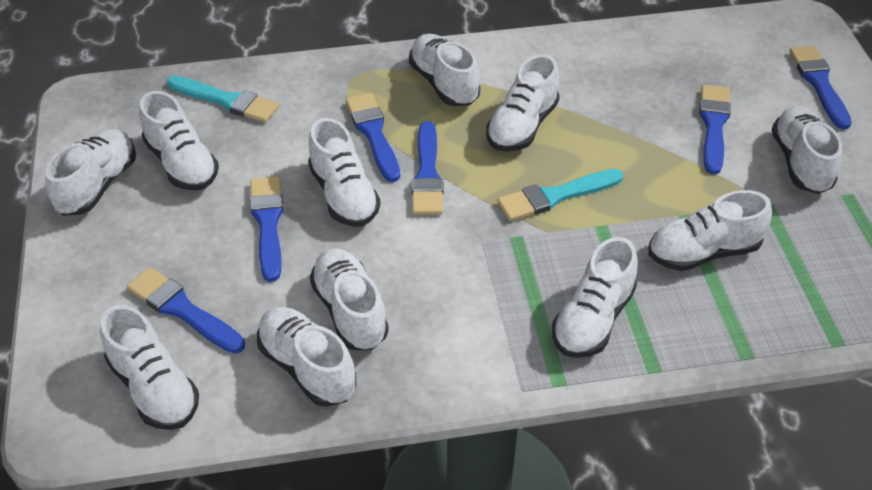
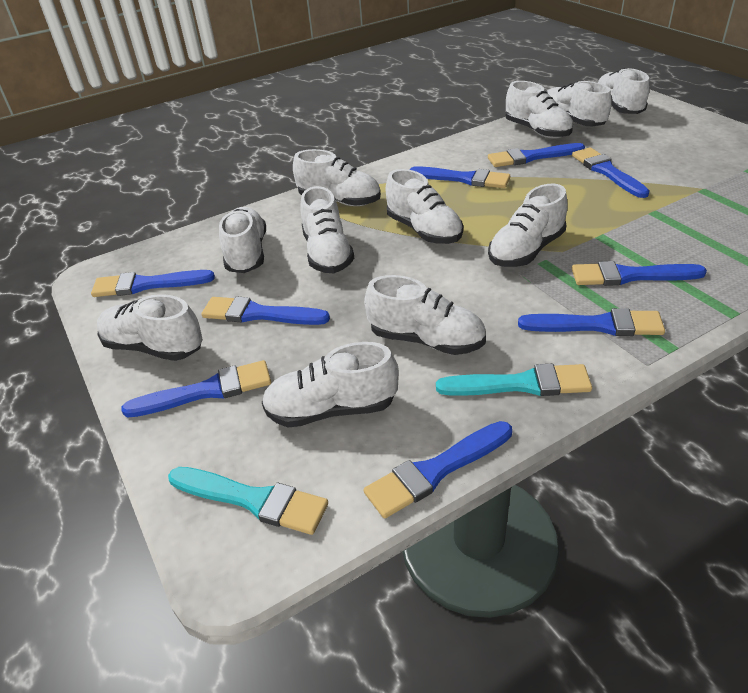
blue brush: [127,267,245,353] [250,176,284,282] [346,93,400,182] [412,121,444,215] [699,85,731,175] [789,46,852,129] = 6 -> [91,270,215,297] [121,360,271,417] [201,296,330,325] [364,421,512,518] [410,166,510,188] [488,143,585,167] [518,308,665,336] [572,147,650,198] [572,261,707,286] = 9

